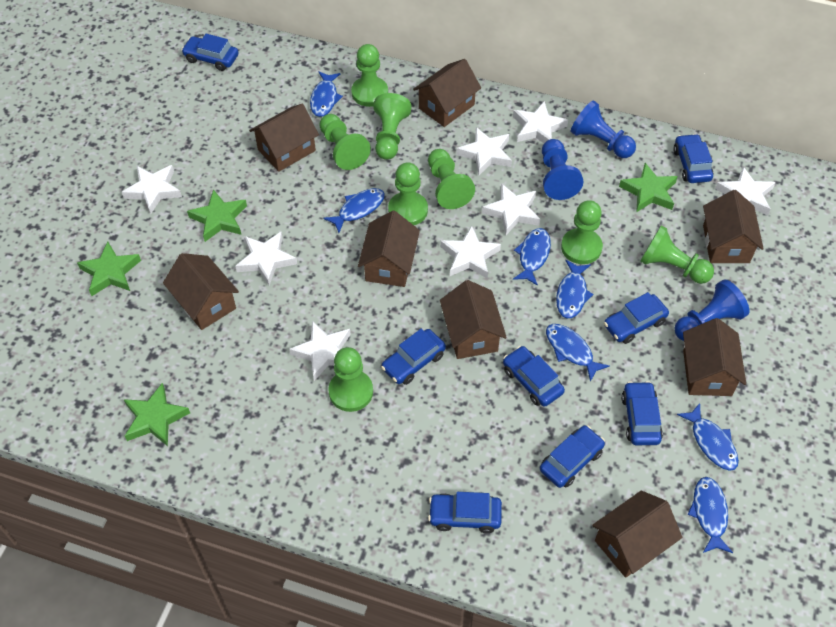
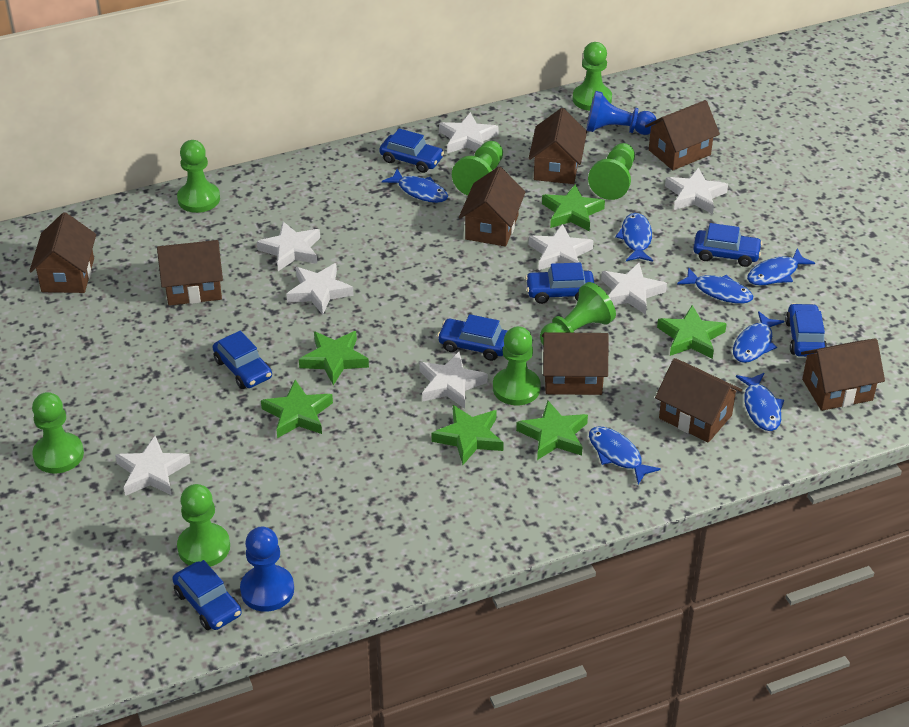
blue car: [181,34,239,71] [381,329,446,385] [428,492,502,533] [503,346,565,407] [540,425,605,488] [604,292,669,344] [621,381,663,445] [673,134,713,183] = 8 -> [172,560,242,630] [213,331,272,389] [379,128,444,173] [437,314,507,361] [525,263,594,304] [693,223,763,267] [785,303,827,357] = 7
blue pawn: [542,139,584,200] [571,100,636,158] [675,280,749,341] = 3 -> [240,527,294,612] [586,91,657,135] = 2
green star: [77,242,141,296] [124,383,190,446] [187,189,247,242] [619,163,678,212] = 4 -> [261,380,333,438] [299,331,369,385] [431,405,504,465] [516,401,588,460] [542,184,605,231] [657,305,726,359] = 6

